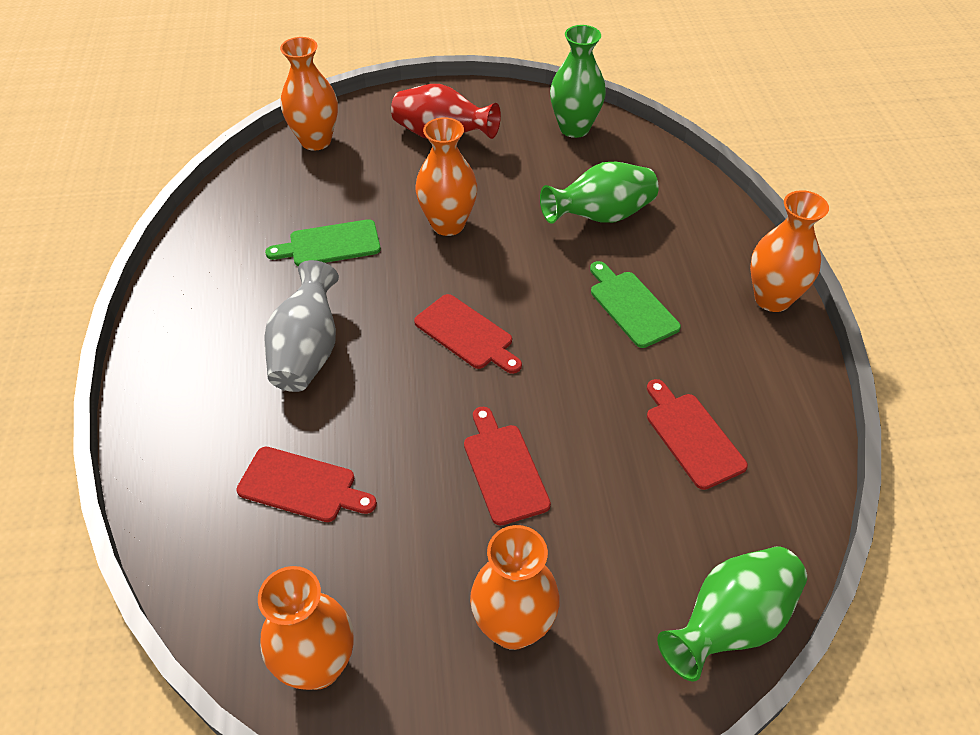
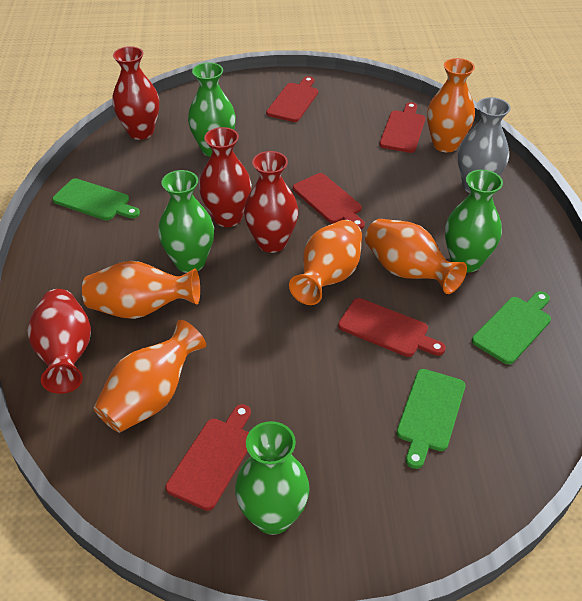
green cutting board: [265,219,381,266] [590,261,681,348] = 2 -> [52,178,140,220] [396,369,465,469] [472,291,551,364] = 3
green vase: [540,162,659,224] [550,25,606,138] [657,546,807,682] = 3 -> [158,170,214,273] [188,62,236,157] [235,421,309,535] [445,170,503,273] = 4
red cutting board: [236,446,377,522] [414,294,522,374] [464,407,551,526] [647,379,748,490] = 4 -> [165,404,251,511] [266,76,318,122] [293,173,365,229] [338,298,446,357] [379,102,425,153] = 5
red vase: [391,84,501,139] = 1 -> [28,289,91,394] [112,46,159,140] [199,127,252,227] [244,151,298,253] = 4

